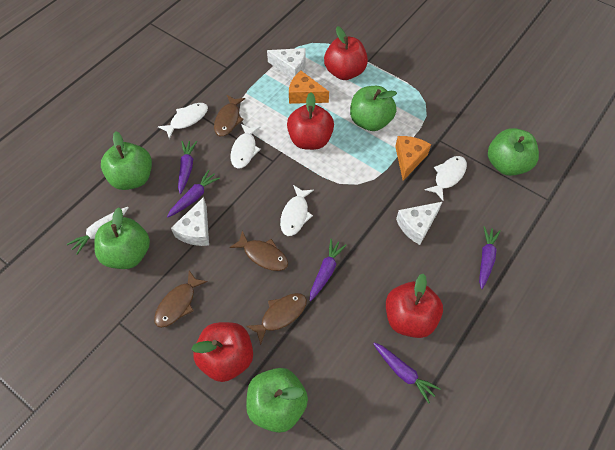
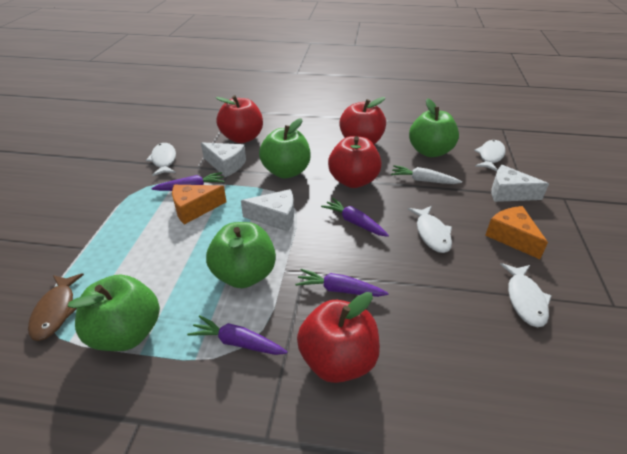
brown fish: [154,270,208,328] [214,95,245,136] [229,231,288,271] [246,293,307,345] = 4 -> [28,273,84,341] = 1
green apple: [94,207,150,269] [101,131,152,190] [246,368,308,433] [350,86,397,131] [488,128,539,176] = 5 -> [68,274,160,351] [206,222,276,288] [259,118,311,178] [409,98,459,157] = 4
purple carrot: [167,170,220,217] [178,141,197,194] [310,239,347,301] [373,343,441,404] [479,226,501,289] = 5 -> [151,172,225,191] [187,315,288,355] [295,269,388,297] [321,198,389,237] = 4

